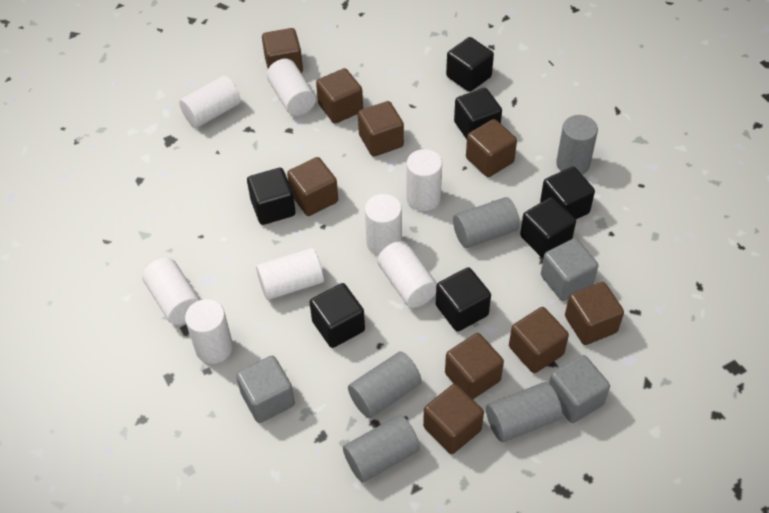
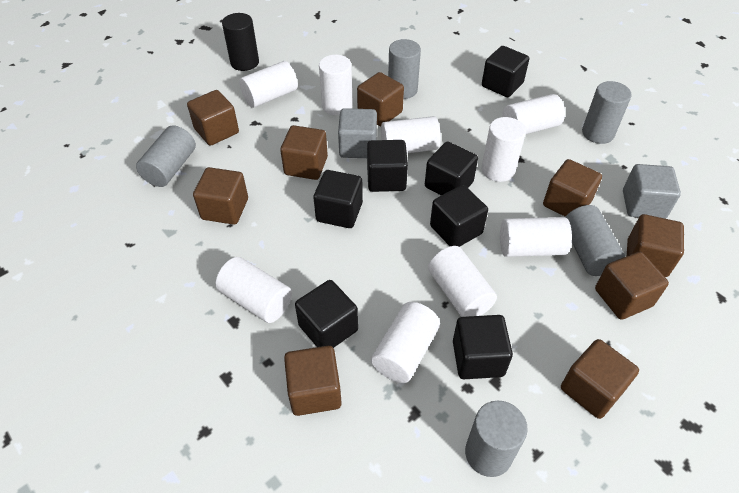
black cylinder: none = 0 -> [222,13,259,71] = 1
grey cube: [236,356,295,423] [541,238,598,301] [549,355,610,423] = 3 -> [338,108,377,158] [623,164,681,219] = 2
white cylinder: [142,258,200,325] [179,76,241,128] [185,299,233,364] [256,248,324,300] [267,59,316,116] [365,194,402,256] [377,241,437,308] [407,149,442,211] = 8 -> [216,257,292,323] [239,61,298,108] [319,54,353,115] [371,302,440,383] [381,116,441,153] [428,246,497,317] [481,117,526,182] [500,217,572,257] [502,94,565,134] = 9

